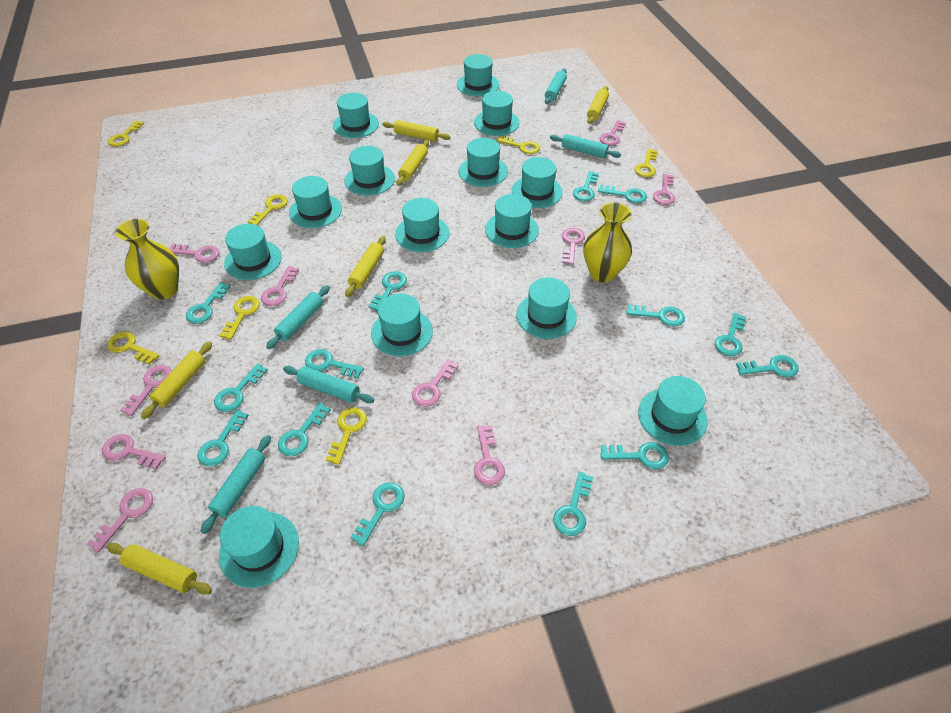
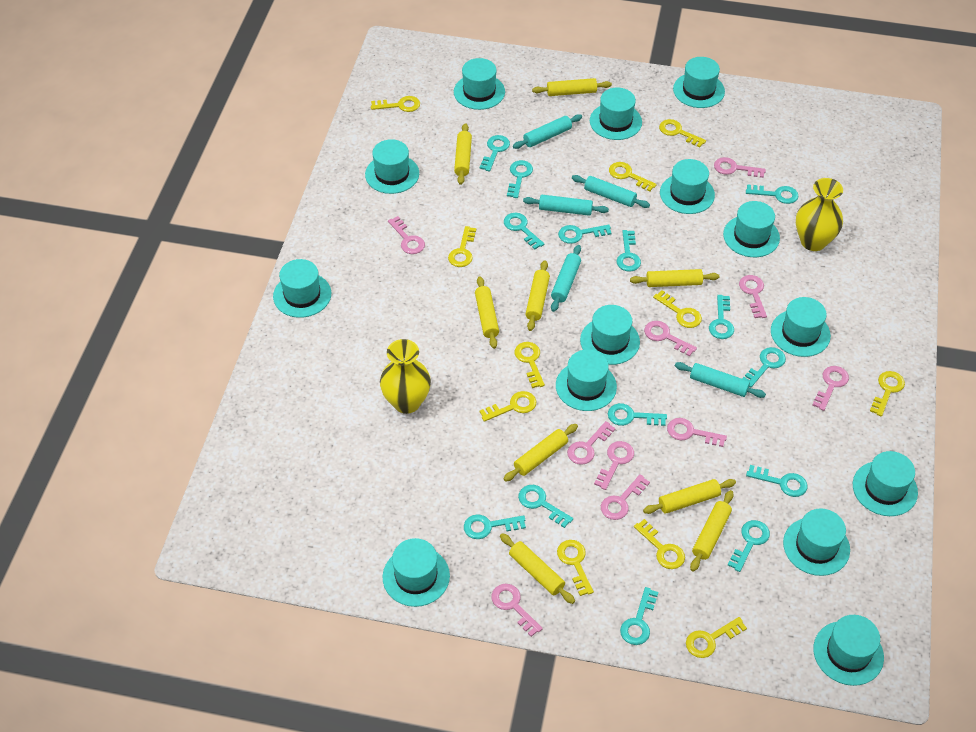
yellow key: [107,331,159,365] [108,121,144,147] [219,296,260,340] [247,194,288,225] [326,407,367,465] [496,135,540,154] [635,149,658,177] = 7 -> [371,96,420,112] [448,226,476,267] [480,391,536,422] [515,342,545,388] [557,540,594,596] [609,162,657,192] [634,519,685,569] [653,290,702,328] [659,119,706,148] [686,617,747,658] [870,371,905,417] = 11
yellow rolling pin: [107,543,212,595] [141,341,212,419] [345,236,386,297] [382,120,451,141] [397,140,429,186] [587,86,609,124] = 6 -> [454,123,472,185] [475,276,499,349] [500,533,575,604] [503,424,578,482] [526,260,550,331] [532,78,612,96] [630,269,720,287] [643,479,736,514] [690,490,734,571] = 9

